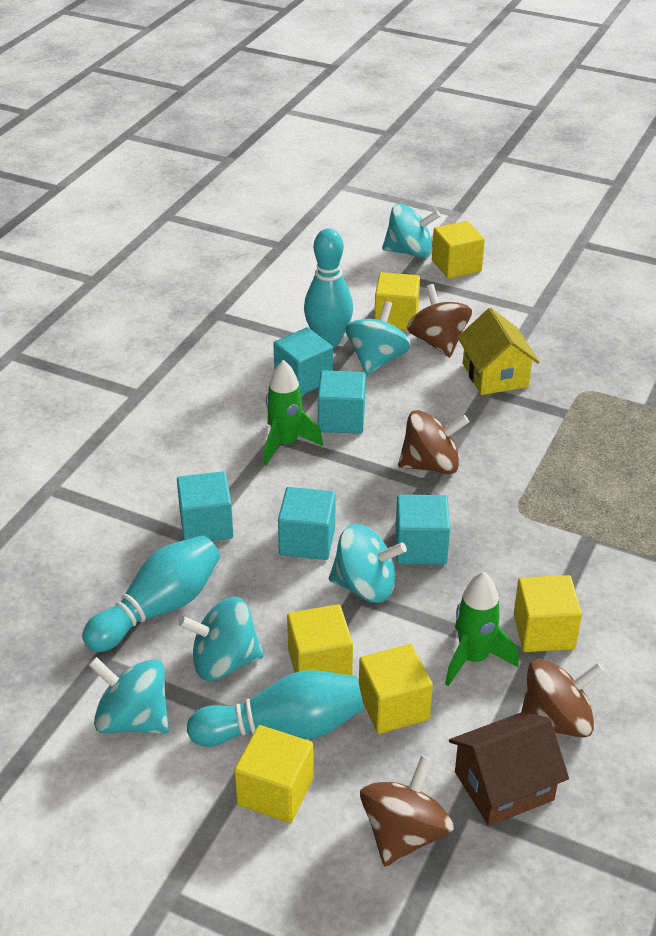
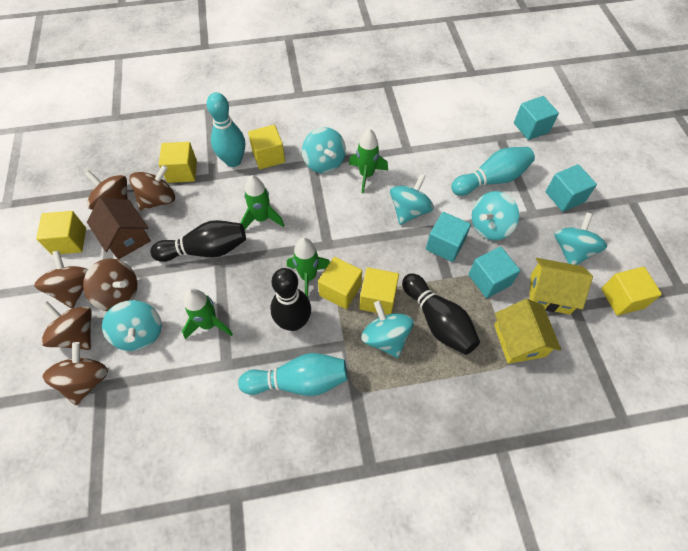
black bowling pin: none = 0 -> [150,220,246,262] [270,268,311,331] [402,273,480,355] = 3
brown spinning top: [360,756,454,866] [398,410,469,474] [407,284,472,357] [521,659,605,737] = 4 -> [34,250,88,309] [41,301,92,350] [43,342,108,405] [83,258,137,311] [85,170,128,210] [129,165,175,210] = 6
green rocket: [264,360,323,466] [445,572,519,686] = 2 -> [182,288,233,340] [241,175,284,230] [287,238,330,297] [349,128,388,193] = 4
turquoise cube: [177,471,234,541] [273,327,333,395] [278,487,335,560] [318,370,366,434] [396,495,450,564] = 5 -> [426,212,471,262] [468,247,520,298] [514,96,559,140] [546,164,597,212] = 4
turquoise spinning top: [89,657,169,733] [178,597,264,681] [329,524,407,603] [345,301,411,375] [382,204,441,258] = 5 -> [102,300,162,351] [302,127,346,173] [361,301,414,358] [390,174,434,225] [472,191,519,240] [554,213,607,265] = 6
yellow house: [458,308,540,395] = 1 -> [494,299,561,364] [529,258,593,314] = 2

